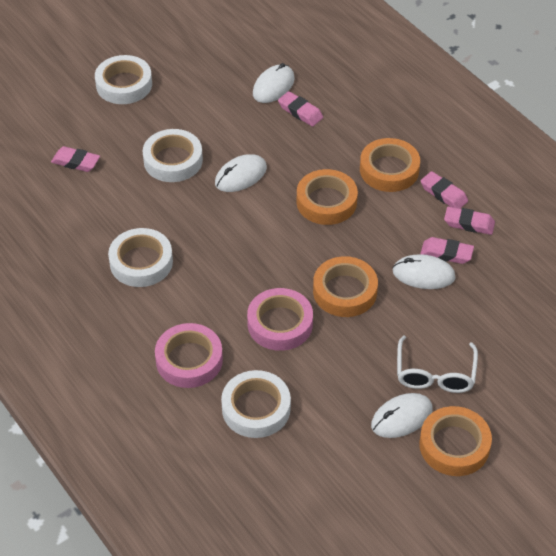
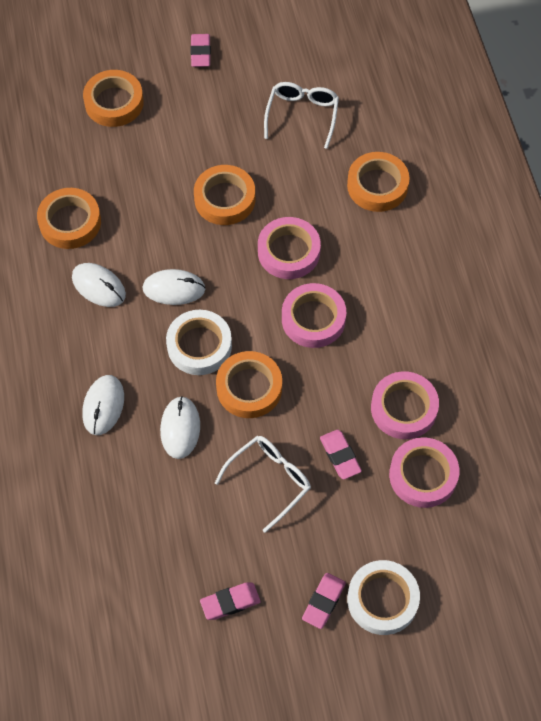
orange tape: [297,169,358,225] [313,256,378,317] [360,138,420,192] [419,406,492,476] = 4 -> [37,188,101,249] [83,70,144,127] [194,165,255,225] [216,351,282,418] [347,152,409,212] = 5
pink eraser: [51,146,100,172] [278,91,323,127] [420,237,474,264] [421,171,468,208] [444,206,495,235] = 5 -> [190,34,211,67] [200,582,261,620] [302,573,346,629] [320,430,362,479] = 4
pink tape: [155,323,223,388] [247,288,313,351] = 2 -> [258,217,321,279] [282,283,346,348] [371,371,439,439] [389,437,459,508] = 4
white glasses: [397,335,478,393] = 1 -> [215,436,311,533] [264,82,339,149] = 2
white tape: [95,55,152,104] [108,228,173,287] [143,129,203,182] [221,370,291,438] = 4 -> [166,310,232,375] [347,560,420,635] = 2

